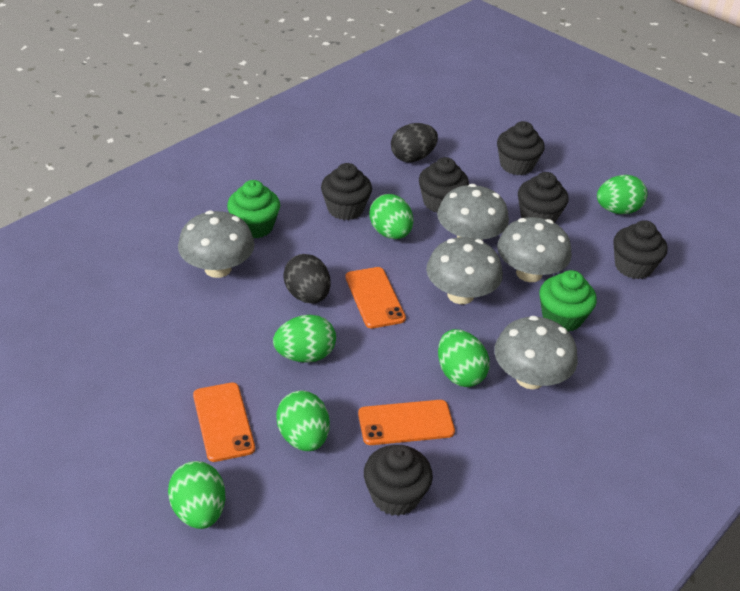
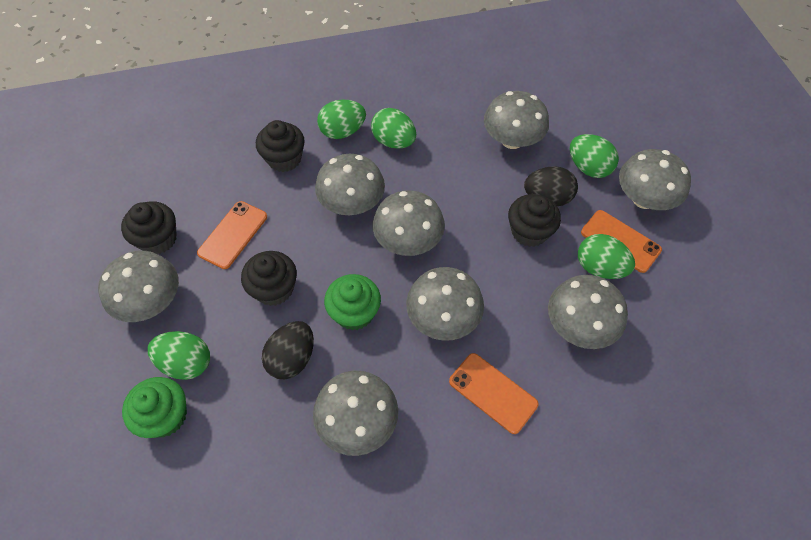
black cupcake: [321,163,372,220] [364,445,433,516] [419,157,469,212] [497,121,545,175] [518,172,568,223] [613,220,667,279] = 6 -> [121,201,177,254] [241,251,297,306] [256,120,305,172] [508,194,561,247] = 4
green egg: [168,461,225,529] [273,315,336,363] [276,390,330,451] [369,194,413,239] [438,329,490,387] [597,175,647,214] = 6 -> [148,331,210,380] [317,100,366,139] [371,108,416,149] [570,134,619,178] [578,234,635,279] = 5
grey mushroom: [178,210,255,278] [426,237,503,304] [437,184,509,240] [494,316,578,389] [497,217,572,282] = 5 -> [98,251,179,322] [313,371,398,456] [315,154,385,215] [373,190,445,256] [406,267,484,340] [484,91,549,149] [548,275,628,349] [619,149,691,210] = 8

